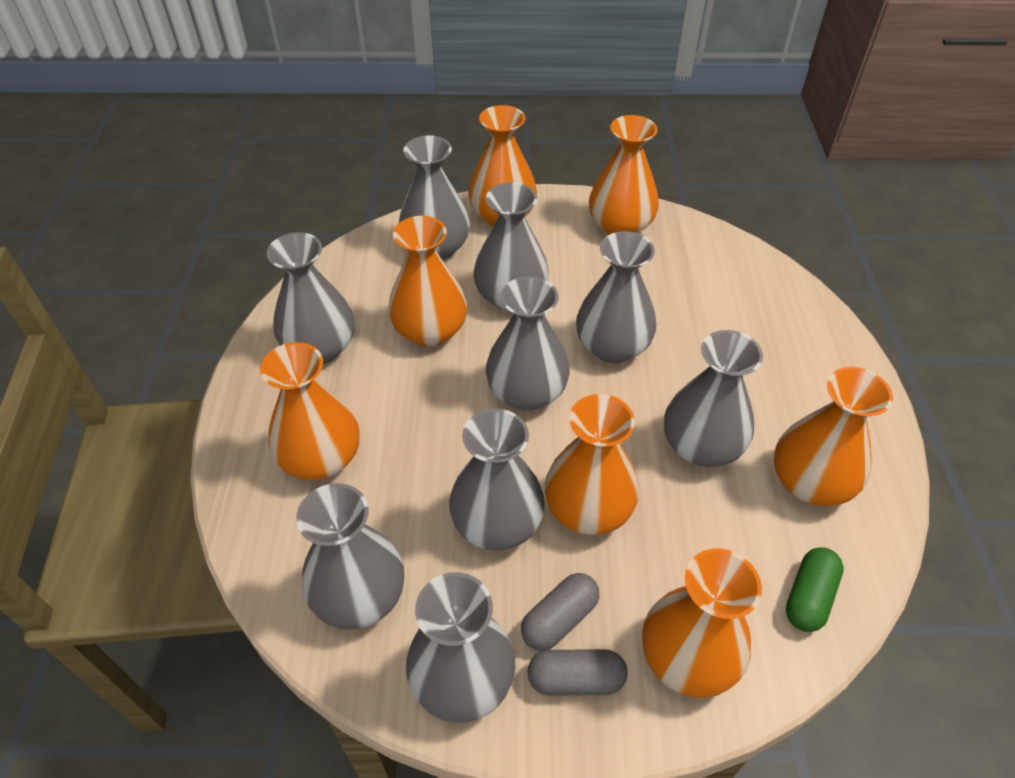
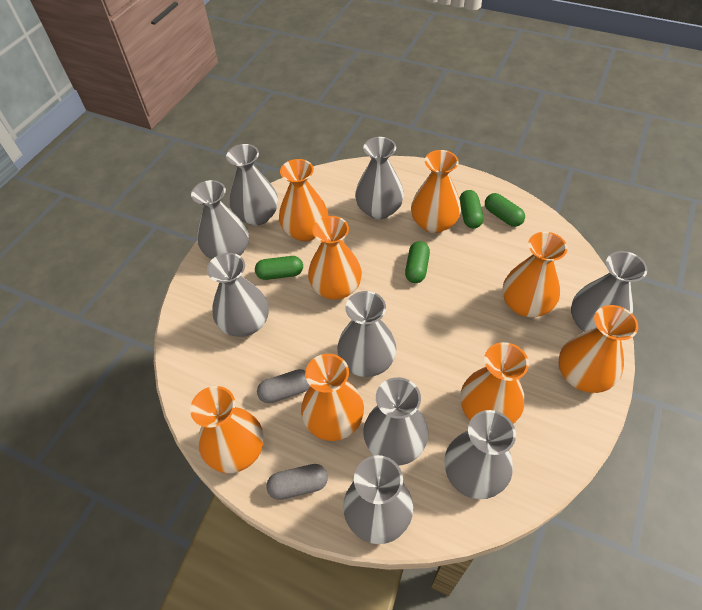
green capsule: [786,547,844,632] = 1 -> [255,256,303,280] [405,241,430,283] [459,190,484,228] [485,193,525,227] = 4
orange vase: [260,342,359,480] [388,216,467,347] [468,105,537,226] [545,394,639,535] [589,115,659,235] [642,549,762,698] [774,367,893,506] = 7 -> [190,386,264,473] [279,159,328,241] [301,354,364,441] [308,216,362,300] [411,150,461,233] [460,342,529,424] [503,232,568,317] [558,305,638,393] = 8

